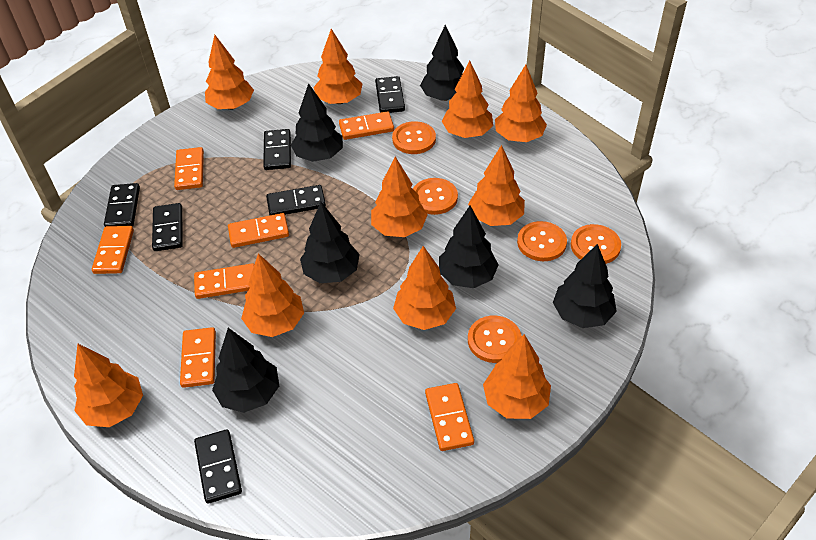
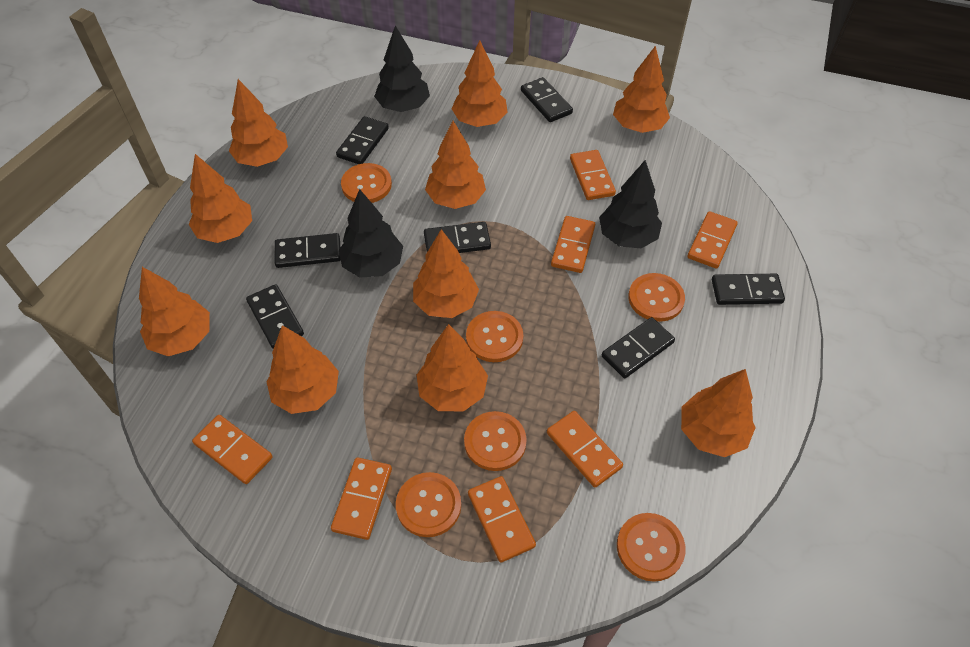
black domino: [104,183,140,227] [152,203,183,251] [194,429,242,504] [263,129,291,170] [266,185,326,215] [375,76,405,113] = 6 -> [246,284,304,349] [275,233,341,268] [336,116,389,164] [424,222,491,253] [521,77,573,122] [602,317,675,378] [712,274,785,305] = 7
black tree: [212,328,279,413] [291,83,343,162] [300,202,360,283] [420,25,465,101] [439,206,499,288] [553,244,617,328] = 6 -> [339,189,403,278] [374,26,430,112] [599,160,662,248] = 3
orange button: [392,121,436,154] [413,178,458,215] [468,316,522,363] [517,221,567,261] [571,224,621,264] = 5 -> [341,163,392,203] [396,472,461,537] [464,411,527,471] [466,311,523,362] [617,513,686,582] [628,273,685,322] = 6

